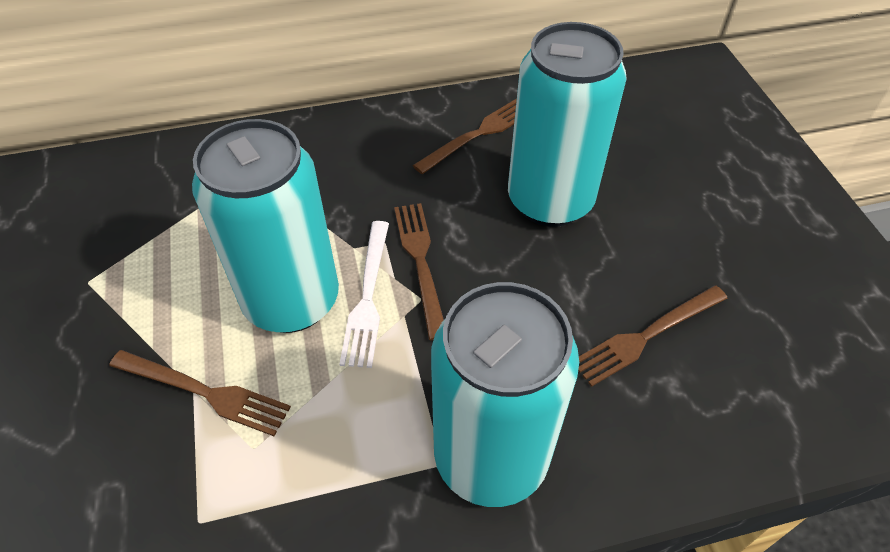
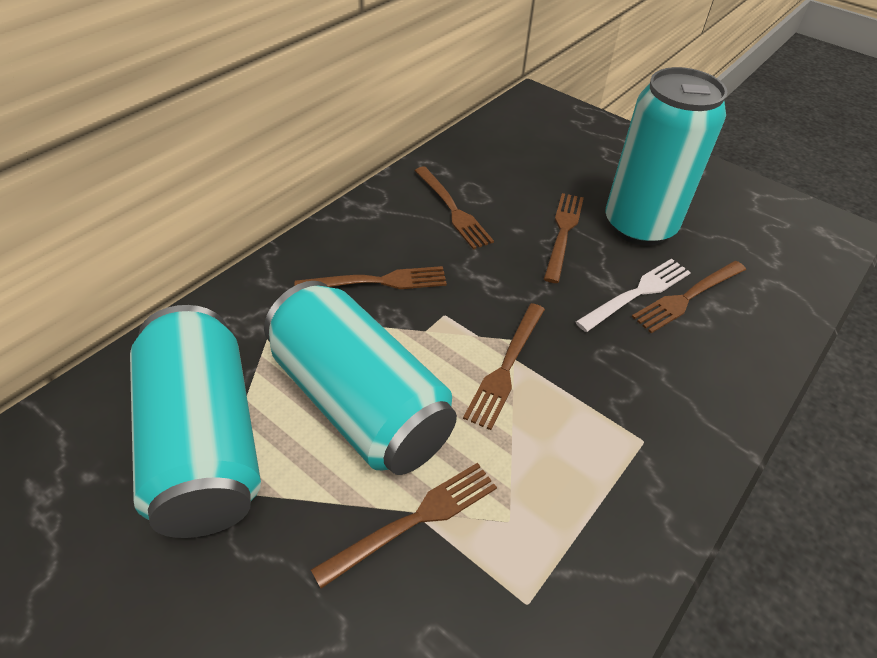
brown fork: [109,350,291,436] [394,203,444,340] [413,99,517,174] [578,285,727,387] = 4 -> [295,266,447,289] [311,463,497,588] [415,167,494,250] [463,303,545,430] [544,193,584,283] [632,261,746,333] = 6

